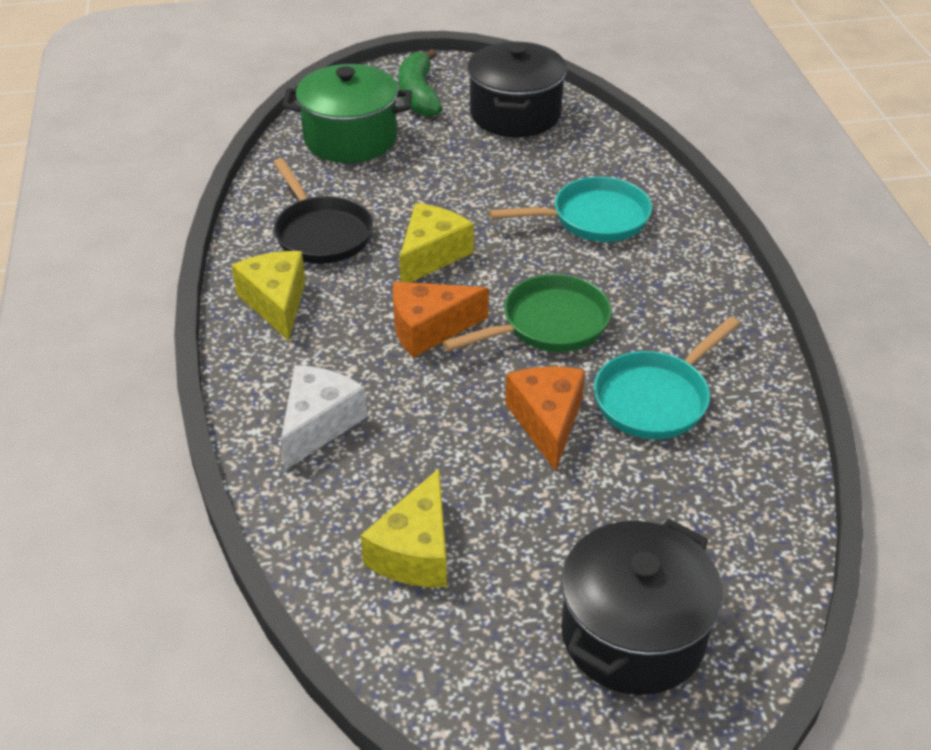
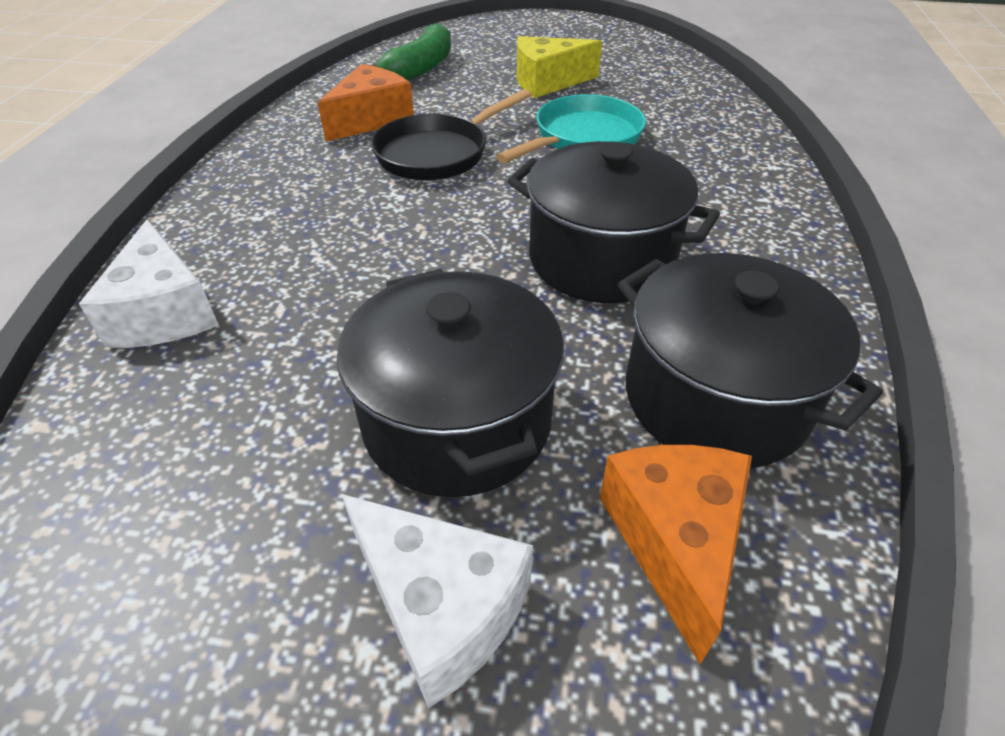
black pot: [467,42,567,137] [561,519,723,695] = 2 -> [337,269,564,497] [507,141,720,303] [618,253,883,469] = 3
green pan: [443,274,611,352] = 1 -> none = 0
green pot: [282,64,412,163] = 1 -> none = 0
turquoise pan: [489,177,652,242] [594,317,740,439] = 2 -> [496,94,646,163] = 1
white cheese: [281,365,367,470] = 1 -> [79,220,219,348] [341,494,533,708] = 2
yellow cheese: [231,251,305,341] [361,469,447,587] [399,203,474,282] = 3 -> [517,36,602,98] = 1

